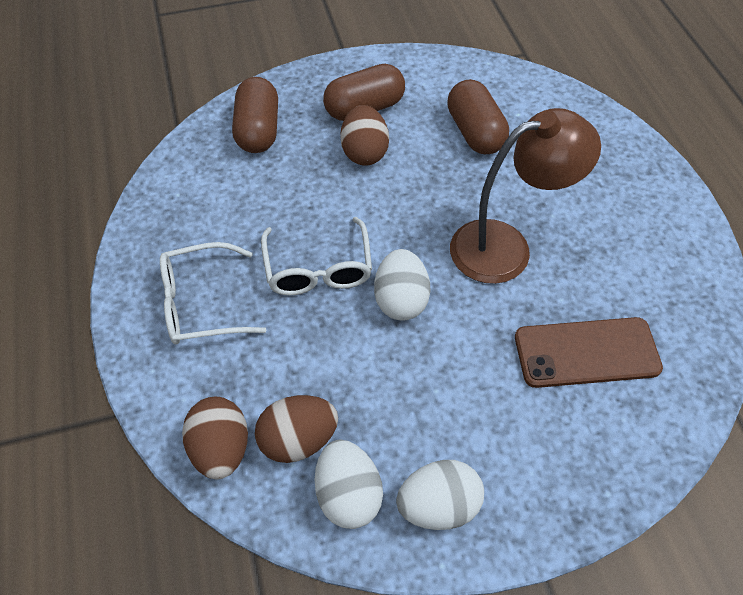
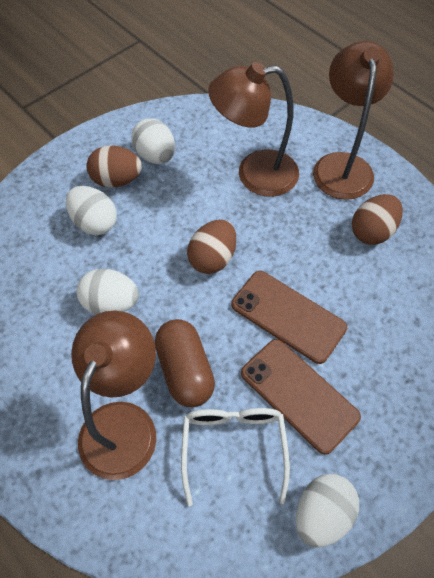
brown capsule: [232,77,278,153] [323,64,405,121] [447,79,509,154] = 3 -> [155,319,215,407] = 1
brown lamp: [450,108,601,284] = 1 -> [71,311,156,480] [208,62,299,197] [313,41,394,200] = 3
brown phone: [515,317,663,388] = 1 -> [231,271,347,364] [241,339,361,455] = 2
white egg: [315,439,383,529] [374,249,431,321] [396,460,484,530] = 3 -> [66,186,117,235] [77,269,139,314] [131,118,175,164] [296,474,359,548] = 4
white glasses: [160,242,266,344] [261,217,372,295] = 2 -> [181,408,290,506] = 1

